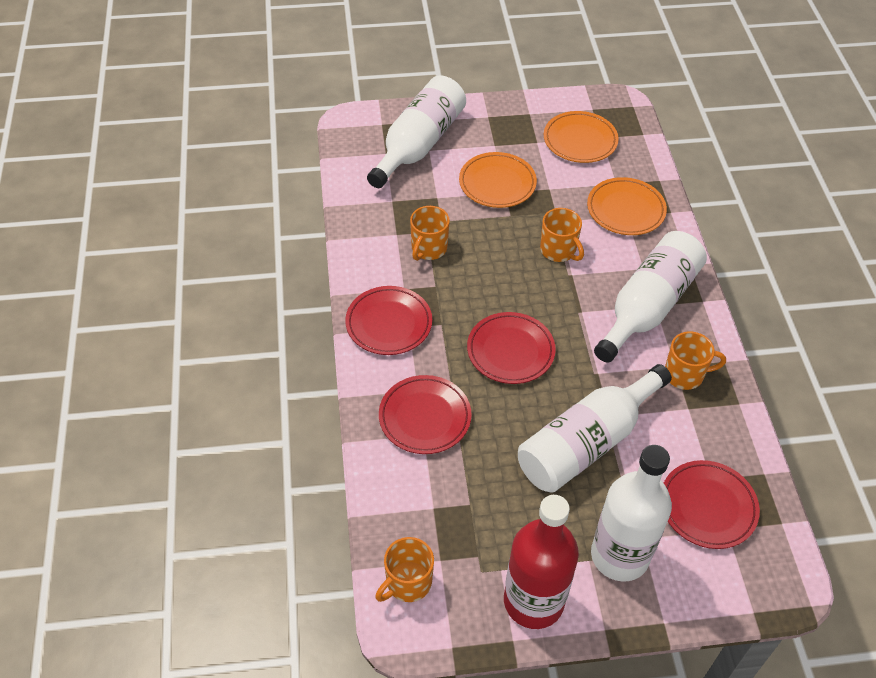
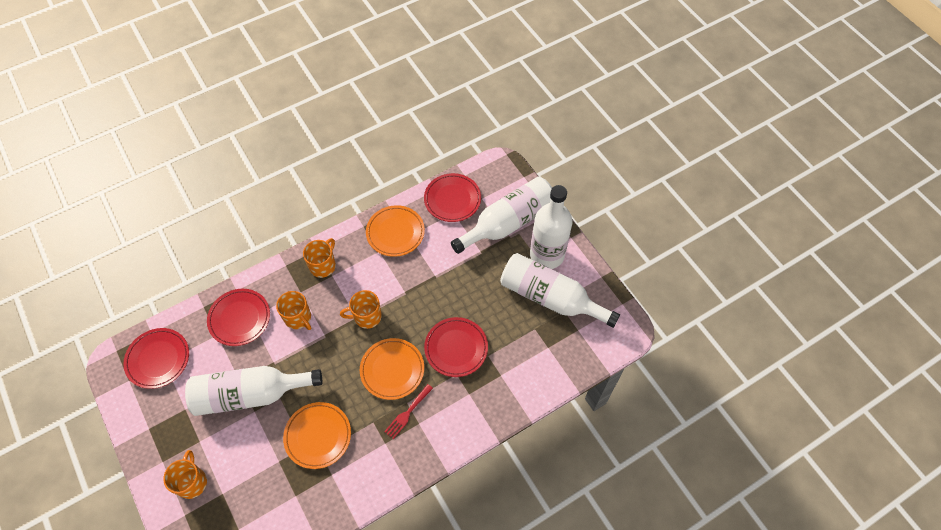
red bottle: [504,495,579,629] = 1 -> none = 0
red fork: none = 0 -> [384,384,433,439] = 1

